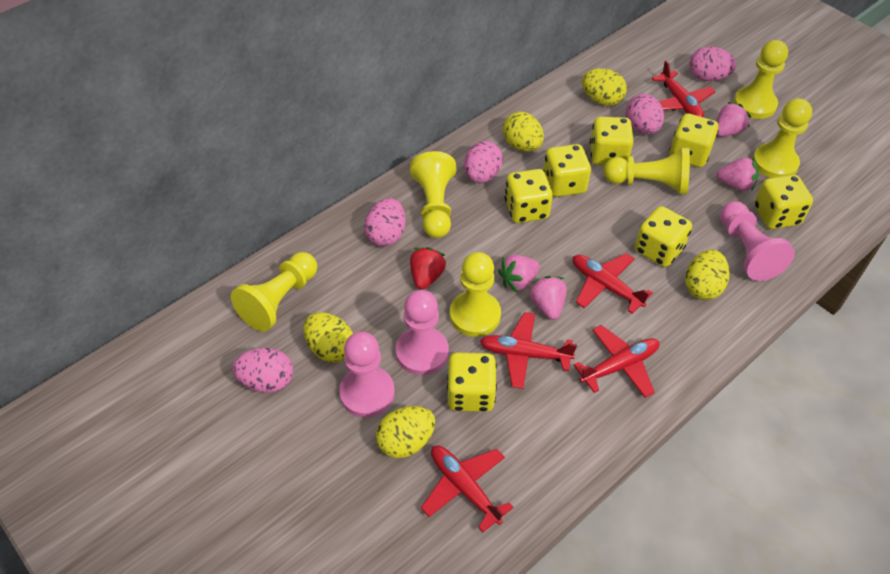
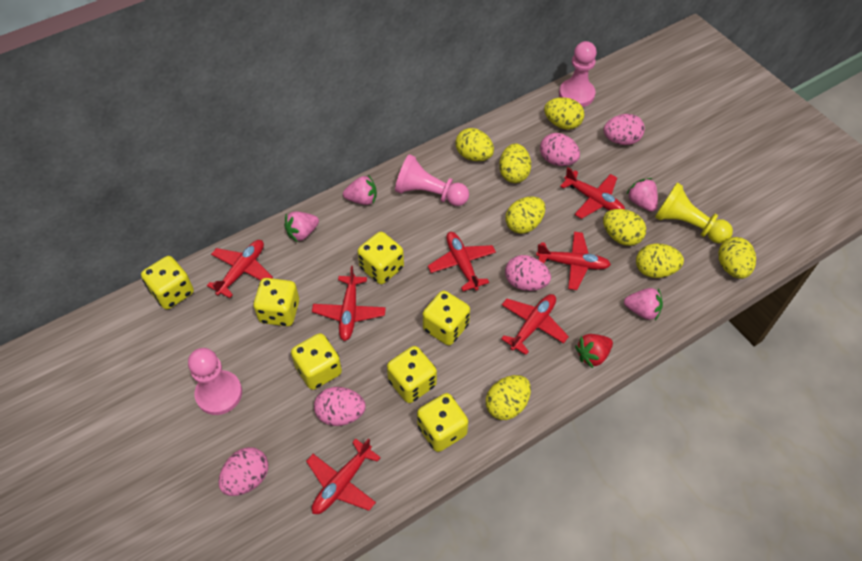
red plane: [421,445,514,532] [480,312,577,389] [573,253,652,314] [574,325,660,398] [652,61,715,117] = 5 -> [207,240,273,298] [306,438,381,514] [312,266,386,341] [428,232,496,291] [501,294,569,355] [536,232,611,290] [560,167,625,219] = 7
yellow egg: [303,312,353,363] [376,406,435,458] [503,112,544,152] [582,68,627,106] [685,250,729,300] = 5 -> [456,128,494,161] [486,375,531,420] [499,143,531,183] [506,196,545,234] [544,97,584,130] [603,209,646,246] [636,244,684,278] [718,237,756,279] = 8
yellow pawn: [231,252,317,332] [410,151,456,238] [450,252,501,337] [603,148,690,194] [734,40,788,119] [753,98,812,178] = 6 -> [655,183,733,243] = 1

